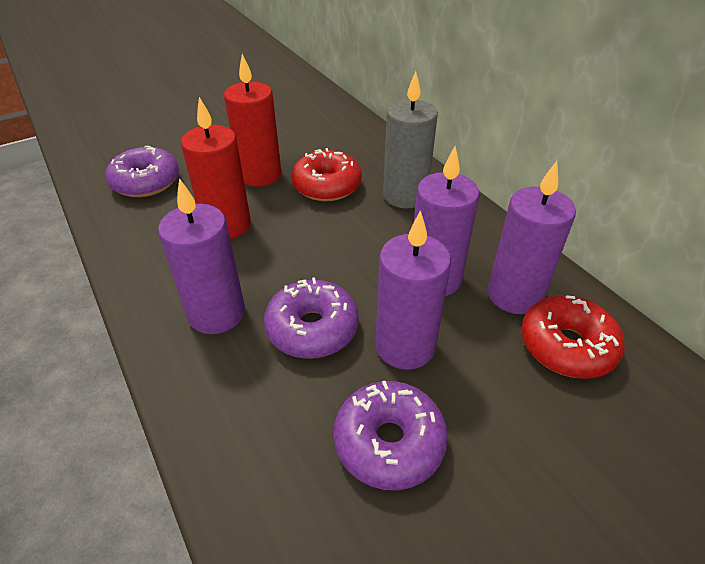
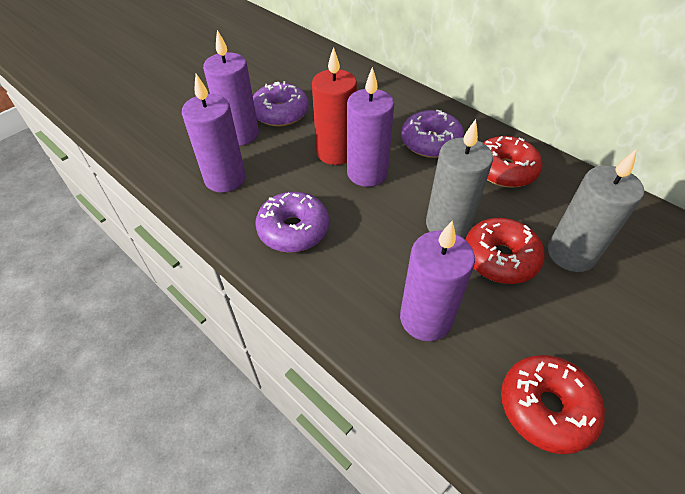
grey candle: [383,71,438,209] = 1 -> [426,119,493,238] [548,149,644,272] = 2
red candle: [181,97,251,239] [224,54,281,187] = 2 -> [312,47,357,165] = 1
red donut: [291,148,362,201] [521,295,625,379] = 2 -> [465,218,545,284] [483,136,543,188] [501,355,605,454] = 3

